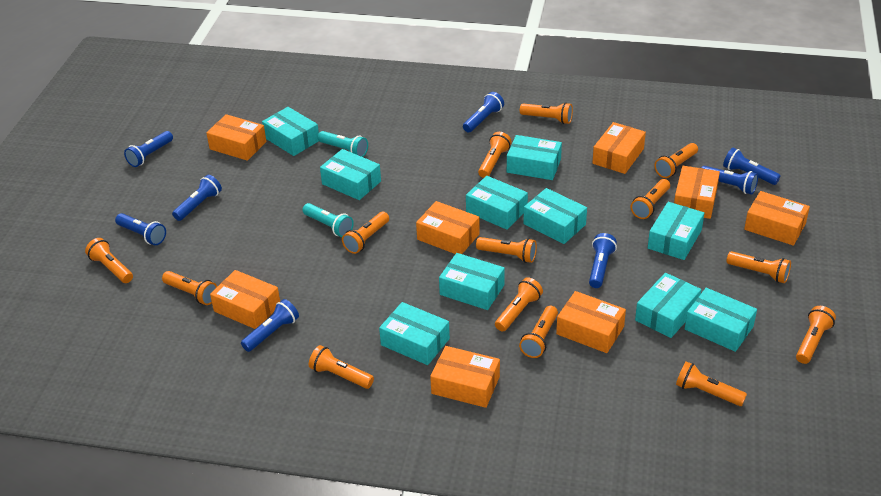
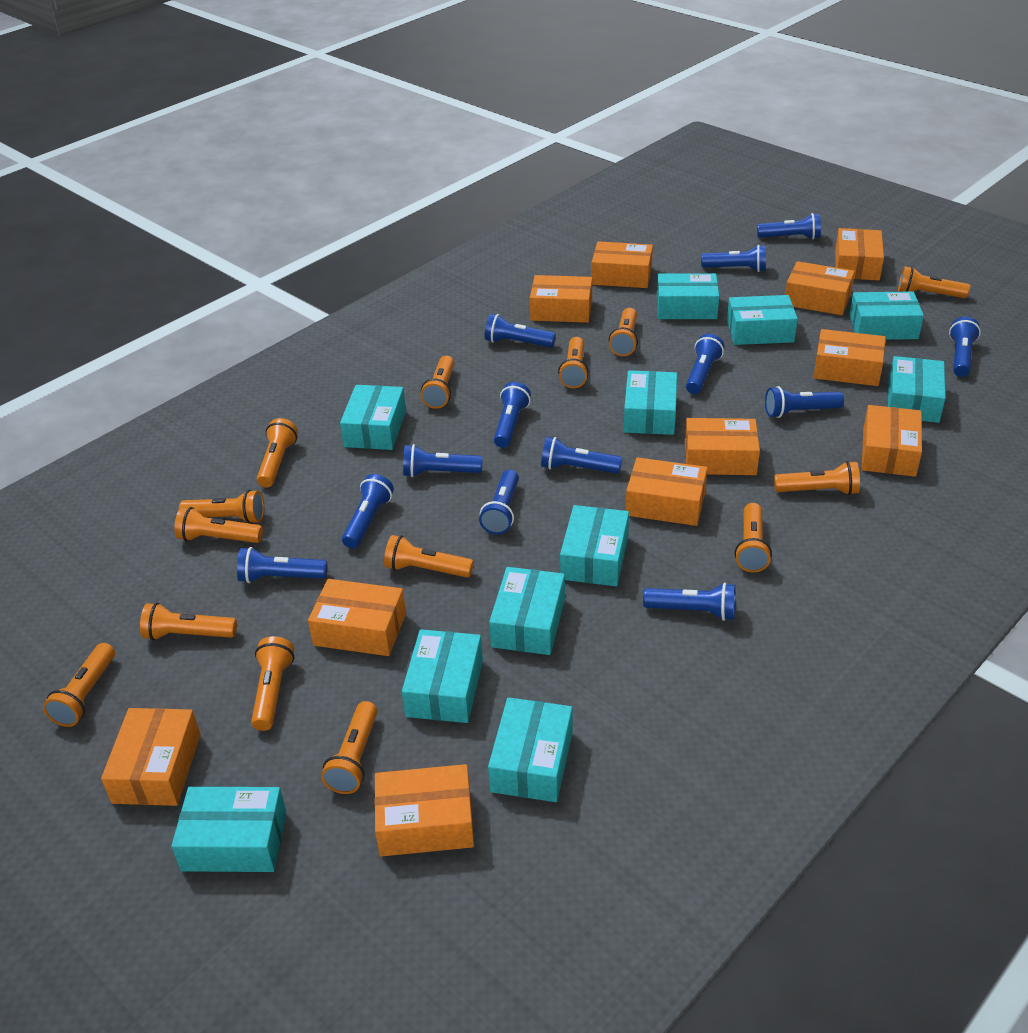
blue flashlight: [115,213,166,245] [124,131,173,167] [172,175,222,221] [241,299,299,352] [463,92,504,132] [589,233,617,288] [701,166,758,194] [723,147,781,185] = 8 -> [237,547,327,583] [342,474,394,548] [403,444,483,477] [479,470,519,534] [485,314,556,347] [494,382,531,448] [541,437,622,474] [643,583,736,621] [686,334,724,394] [701,245,766,272] [757,213,821,240] [765,386,844,418] [949,317,981,377] = 13
orange box: [206,114,267,161] [210,270,280,329] [416,201,480,254] [430,346,500,408] [556,291,626,353] [593,122,646,174] [674,166,720,219] [744,191,810,246] = 8 -> [101,708,200,806] [308,579,406,656] [374,764,474,856] [530,275,592,323] [592,241,653,288] [626,457,707,526] [685,418,760,475] [785,261,855,315] [813,329,886,386] [835,228,884,281] [862,405,922,477] = 11
turquoise box: [262,107,319,156] [320,149,381,200] [379,302,450,365] [439,253,505,310] [466,176,528,230] [507,135,562,180] [523,188,587,244] [635,273,701,338] [648,202,704,260] [685,288,757,352] = 10 -> [171,787,287,872] [340,385,406,450] [402,629,483,723] [488,697,573,802] [489,567,565,655] [560,505,629,586] [624,370,677,435] [657,273,719,319] [727,295,798,345] [849,291,924,340] [888,356,945,423] = 11
turquoise flashlight: [303,203,354,237] [317,131,368,157] = 2 -> none = 0

